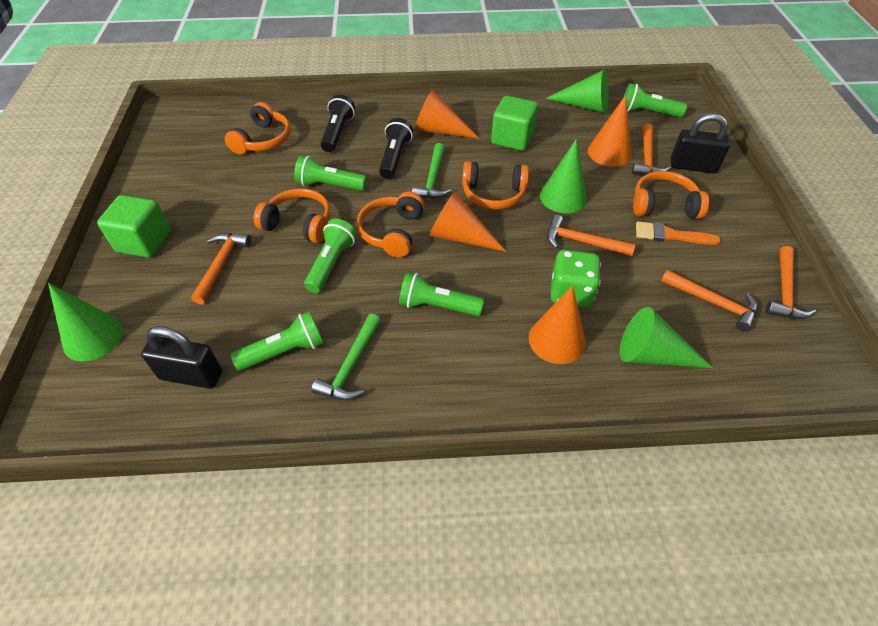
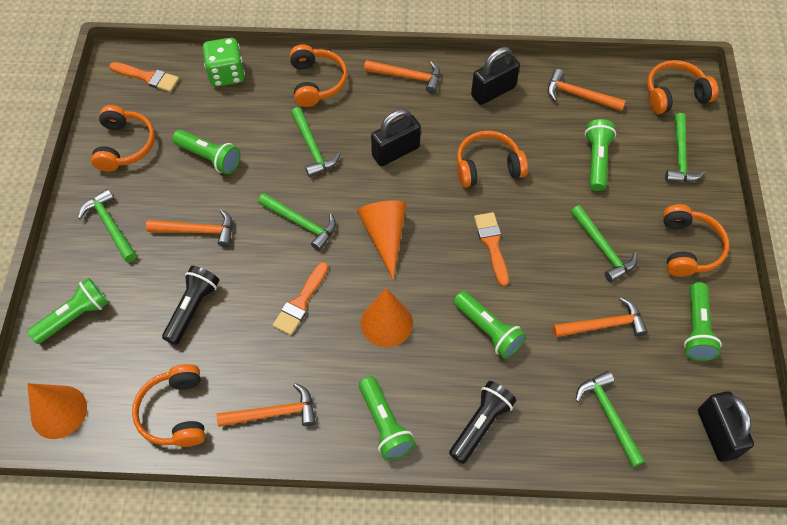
black padlock: [141,326,222,389] [671,113,730,174] = 2 -> [371,109,421,166] [471,47,520,105] [698,391,754,462] = 3
green cone: [48,283,123,361] [540,139,587,213] [545,69,608,113] [620,307,713,368] = 4 -> none = 0
green cube: [97,195,171,258] [491,96,538,151] = 2 -> none = 0
green flashlight: [231,311,324,371] [294,156,367,191] [304,219,357,293] [399,272,484,316] [623,83,687,117] = 5 -> [27,278,109,344] [172,130,241,174] [359,376,415,460] [453,291,526,359] [584,119,616,191] [684,282,722,361] = 6
green hammer: [311,314,381,400] [412,143,451,199] = 2 -> [78,189,136,262] [258,193,336,251] [291,107,340,177] [571,205,637,283] [576,371,645,467] [665,113,706,182] = 6
orange brush: [636,221,721,245] = 1 -> [109,62,179,92] [273,262,328,335] [474,212,509,286] = 3
orange cone: [414,90,480,139] [429,192,507,252] [529,285,586,364] [588,95,632,167] = 4 -> [27,383,87,439] [357,200,407,280] [361,288,413,347] = 3
orange headphones: [225,102,291,154] [254,188,330,243] [356,192,424,257] [462,161,529,209] [633,171,709,219] = 5 -> [91,105,155,172] [132,364,205,447] [290,44,347,107] [457,131,528,188] [647,60,718,114] [663,204,729,277] = 6

